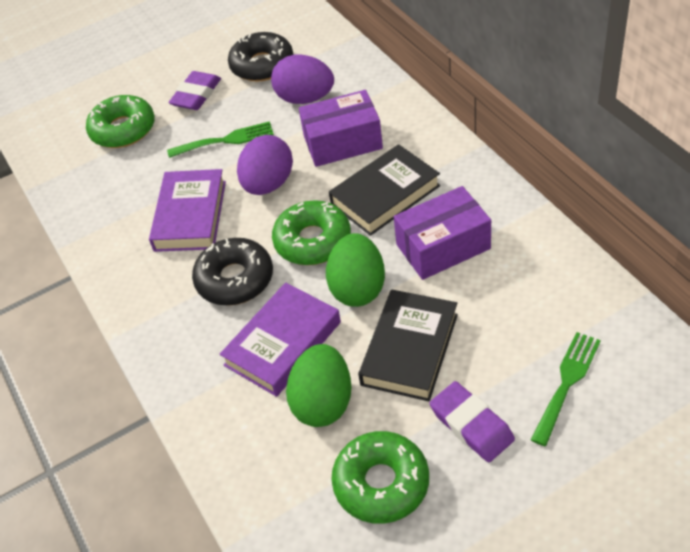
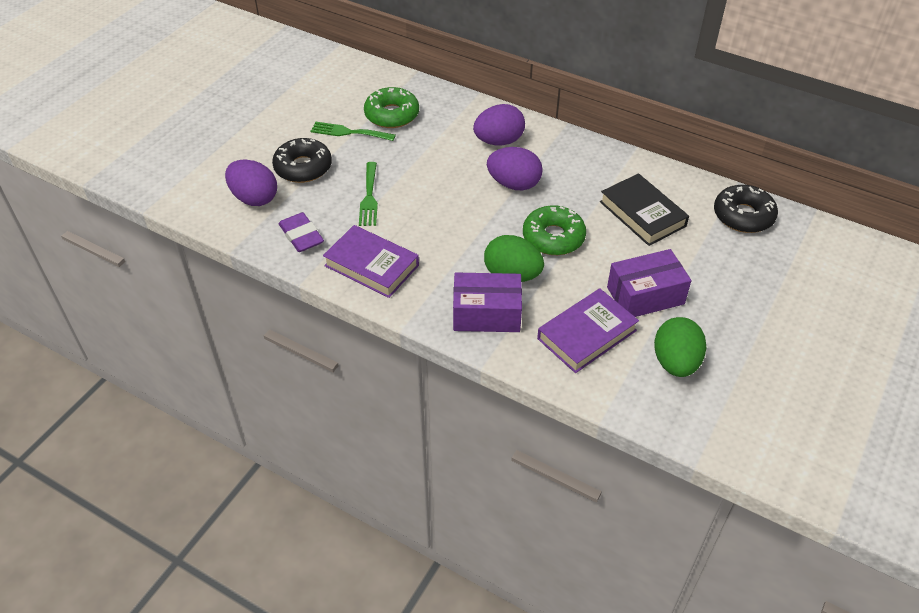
black book: [329,144,440,236] [358,289,458,401] = 2 -> [600,173,689,246] = 1
green donut: [86,95,155,148] [272,200,351,265] [331,431,429,524] = 3 -> [364,87,419,128] [523,205,586,255] = 2
purple egg: [237,135,293,195] [271,55,334,104] = 2 -> [225,159,277,206] [473,104,525,145] [487,147,543,190] = 3
purple eraser: [168,71,221,110] [430,381,515,462] = 2 -> [279,212,324,252] = 1

